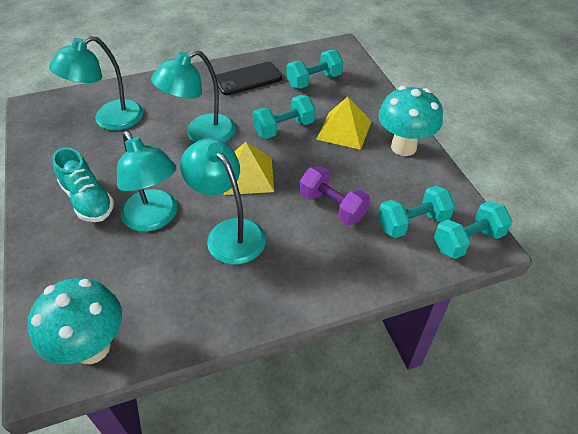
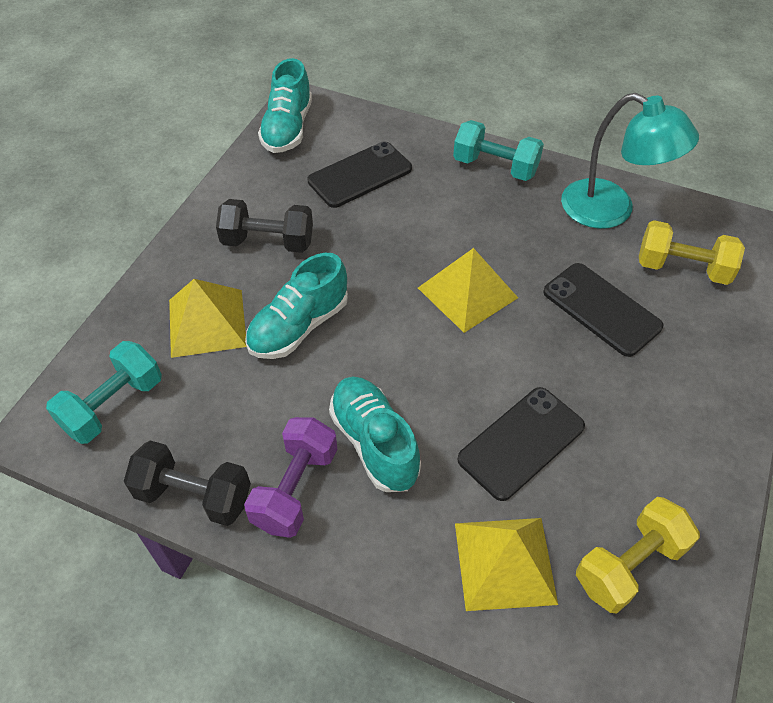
black dumbbell: none = 0 -> [124,440,251,526] [216,199,313,253] = 2
black phone: [216,62,282,95] = 1 -> [308,141,412,208] [457,387,585,501] [543,263,663,357] = 3
turquoise dumbbell: [253,95,316,139] [287,50,343,89] [378,186,455,238] [434,201,512,259] = 4 -> [46,341,162,444] [453,120,544,181] = 2
turquoise lamp: [49,36,144,130] [117,131,177,232] [151,50,236,142] [180,138,266,265] = 4 -> [561,93,699,229] = 1
turquoise mushroom: [27,278,122,364] [378,86,443,156] = 2 -> none = 0
turquoise shoe: [52,147,114,222] = 1 -> [245,253,348,359] [258,58,312,153] [329,376,421,492] = 3
yellow dumbbell: none = 0 -> [576,497,700,614] [639,220,745,285] = 2
yellow pyramid: [224,142,274,195] [316,97,372,150] = 2 -> [169,279,247,358] [418,248,518,333] [455,518,558,611] = 3

